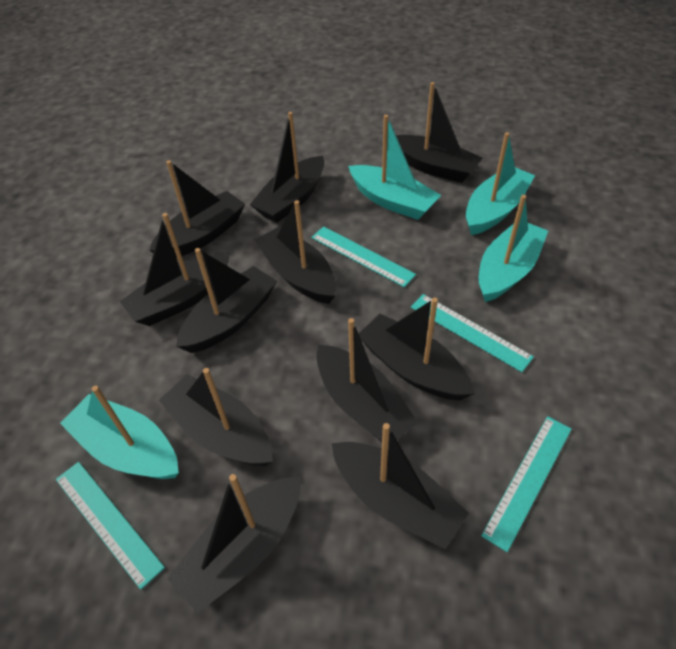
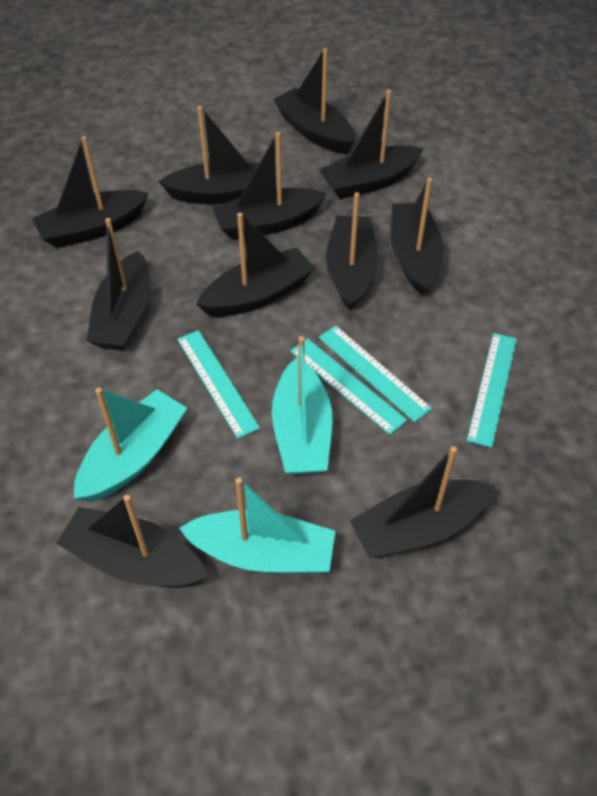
turquoise boat: [60,386,179,479] [348,115,441,220] [466,132,535,235] [479,195,548,302] = 4 -> [74,388,187,502] [179,478,336,574] [272,336,332,474] = 3

